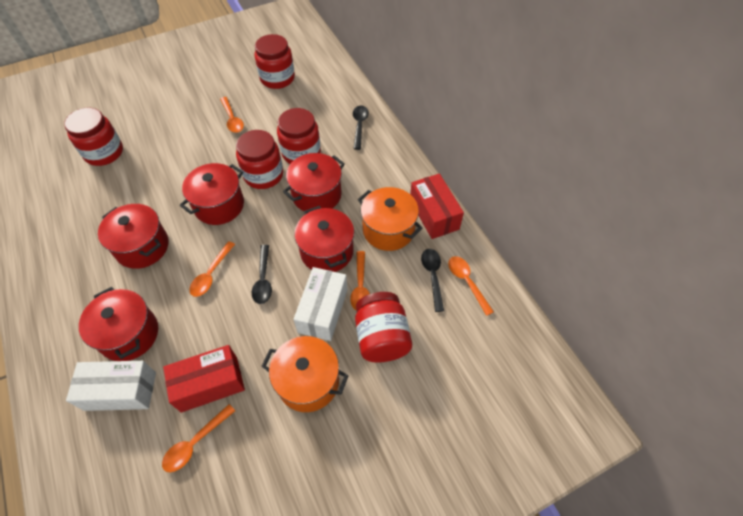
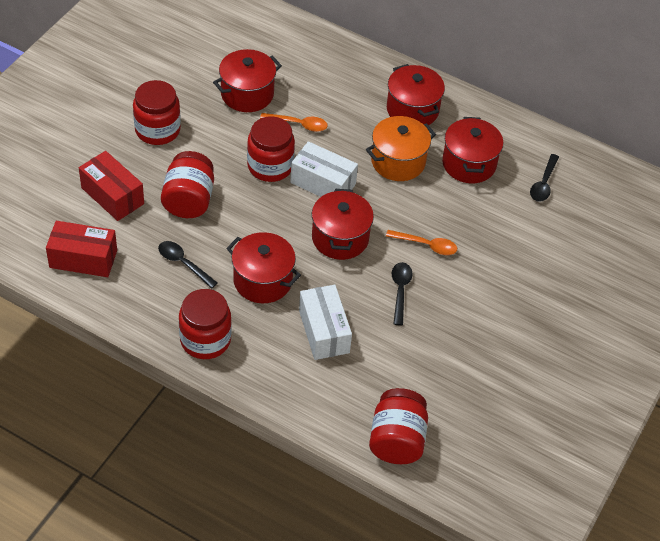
orange pot: [261,336,348,412] [358,187,422,251] = 2 -> [366,116,436,181] = 1
orange spoon: [162,404,235,472] [190,241,235,297] [220,97,244,133] [350,251,370,310] [448,256,494,316] = 5 -> [260,113,328,132] [386,230,457,255] = 2

